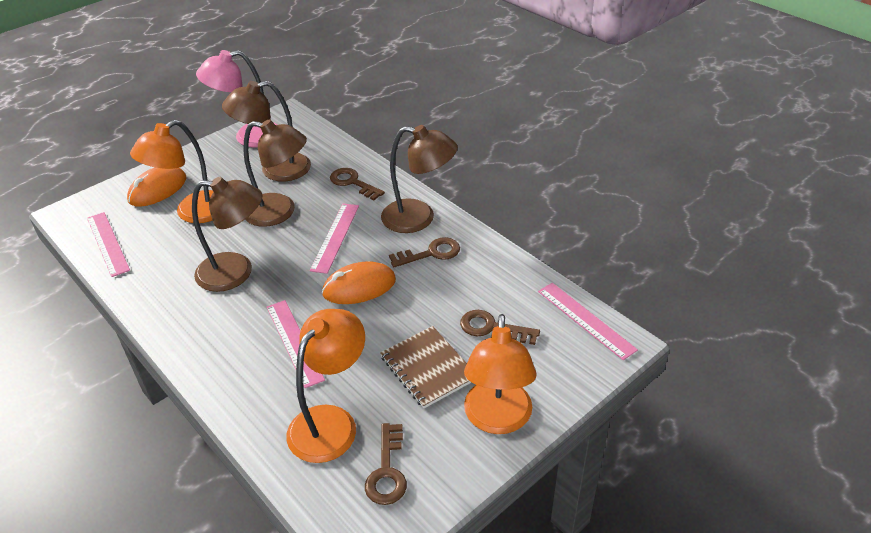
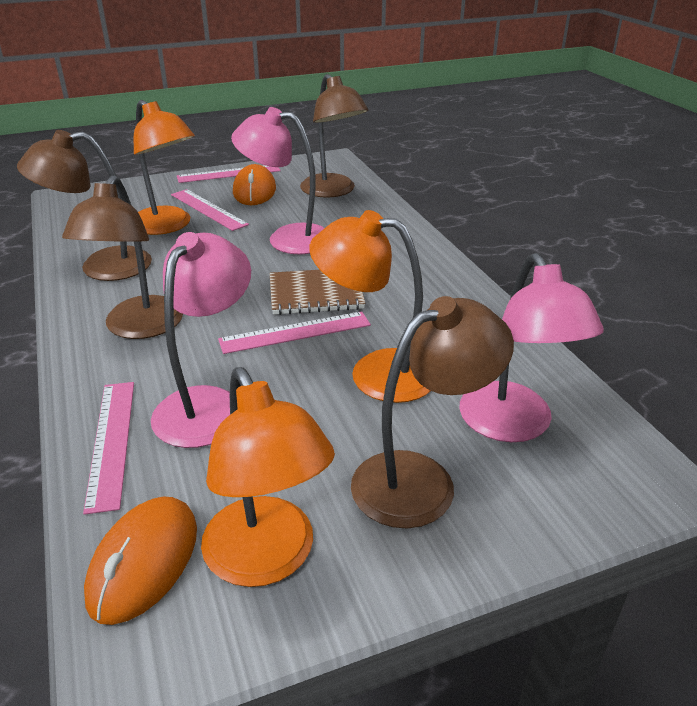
brown key: [330,168,385,200] [365,423,407,505] [389,237,460,267] [460,310,540,345] = 4 -> none = 0
pink lamp: [196,50,278,147] = 1 -> [151,232,251,448] [231,107,324,255] [459,253,604,442] = 3

